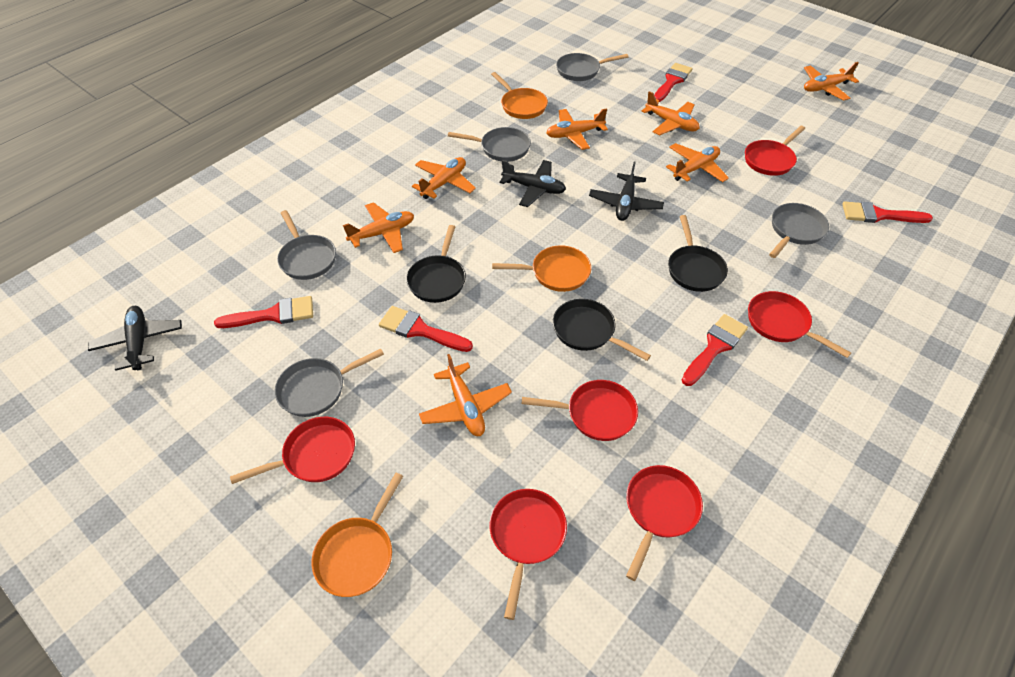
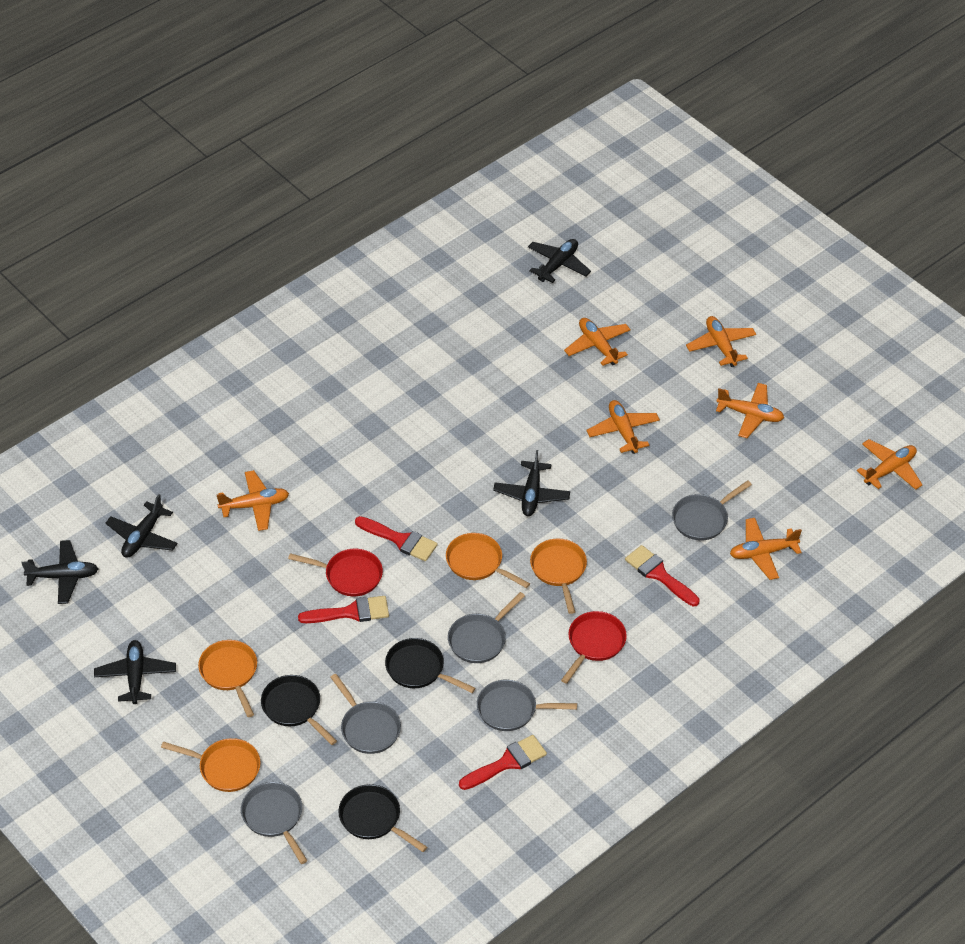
black plane: [88,306,182,371] [499,160,566,207] [589,162,664,221] = 3 -> [22,540,98,604] [94,640,176,704] [106,494,178,558] [493,450,570,516] [528,239,591,283] = 5
orange pan: [312,473,403,597] [491,72,548,119] [492,245,591,292] = 3 -> [161,738,261,792] [198,640,257,717] [446,533,530,588] [530,539,587,614] = 4
red brush: [214,296,313,328] [379,306,473,352] [654,63,693,102] [682,314,748,386] [842,202,933,223] = 5 -> [298,596,389,623] [355,516,438,561] [459,735,547,790] [625,545,700,606] = 4
red pan: [230,417,355,484] [489,489,567,620] [522,380,638,441] [626,465,703,581] [745,126,805,176] [748,291,851,358] = 6 -> [288,549,383,596] [561,611,627,684] = 2

